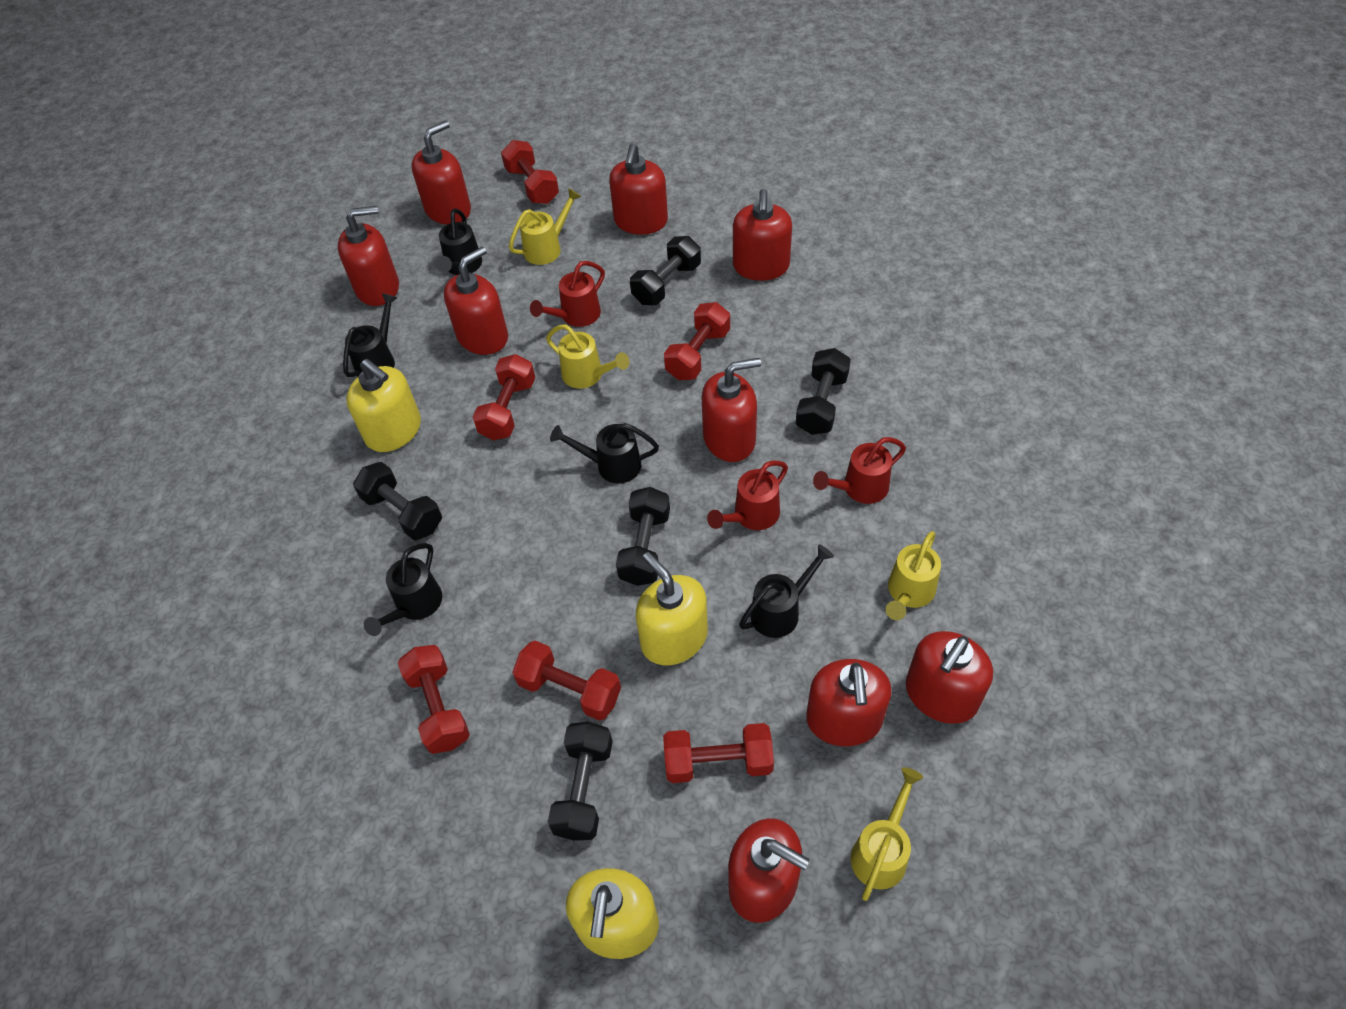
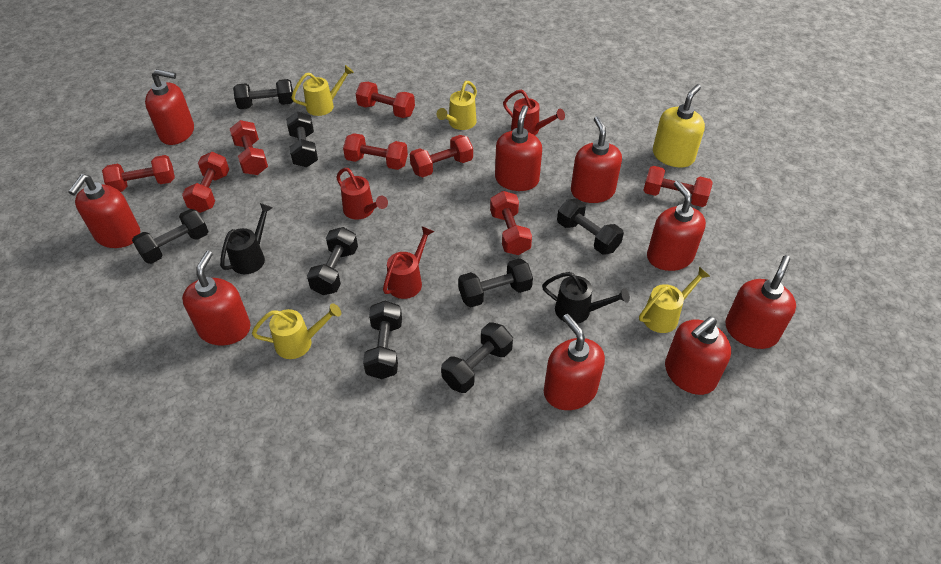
black dumbbell: [353,462,442,540] [548,722,613,841] [616,487,670,586] [630,236,701,305] [796,348,851,435] = 5 -> [132,209,209,264] [233,79,293,109] [286,112,318,167] [307,227,358,295] [363,301,402,379] [441,322,513,393] [458,258,533,307] [557,199,624,255] = 8
black watering can: [343,293,398,377] [364,543,442,636] [436,208,482,275] [550,423,659,484] [739,544,834,638] = 5 -> [220,203,273,274] [542,272,630,324] = 2
red dumbbell: [398,645,470,754] [473,354,535,440] [501,140,559,204] [512,641,621,721] [663,723,774,783] [664,302,730,380] = 6 -> [102,155,175,192] [182,152,229,213] [230,120,268,175] [343,133,408,170] [356,82,415,118] [410,135,473,177] [490,191,532,255] [643,166,713,207] = 8
yellow soap dispenser: [346,359,421,452] [566,868,659,959] [636,552,708,665] = 3 -> [653,84,705,168] = 1

